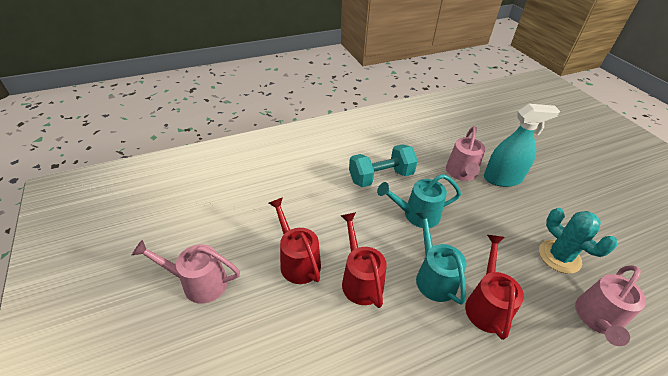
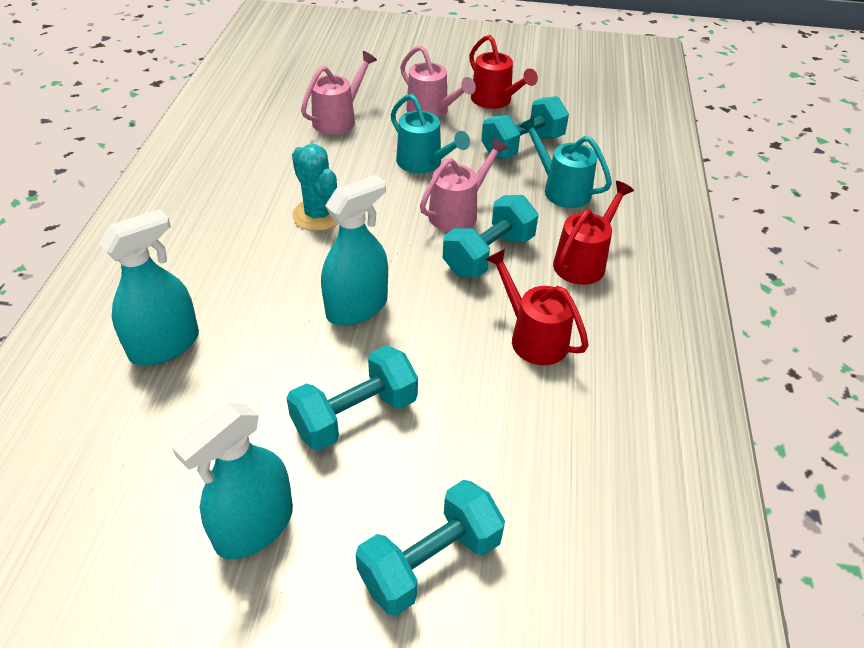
turquoise dumbbell: [349,144,418,187] = 1 -> [286,346,418,451] [355,480,505,616] [443,195,538,278] [481,96,569,158] = 4
turquoise spray bottle: [484,104,560,187] = 1 -> [99,209,199,366] [172,403,293,559] [321,175,388,326] = 3

